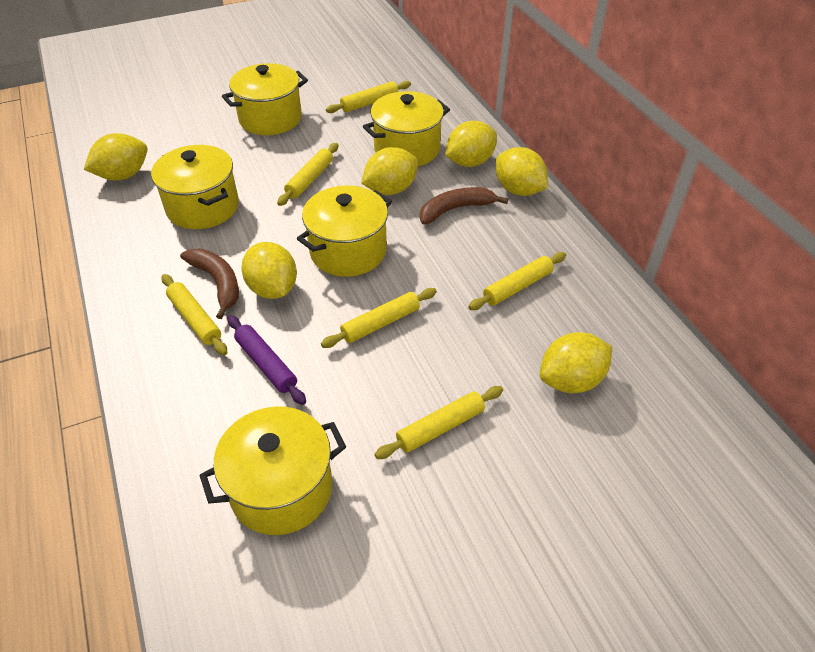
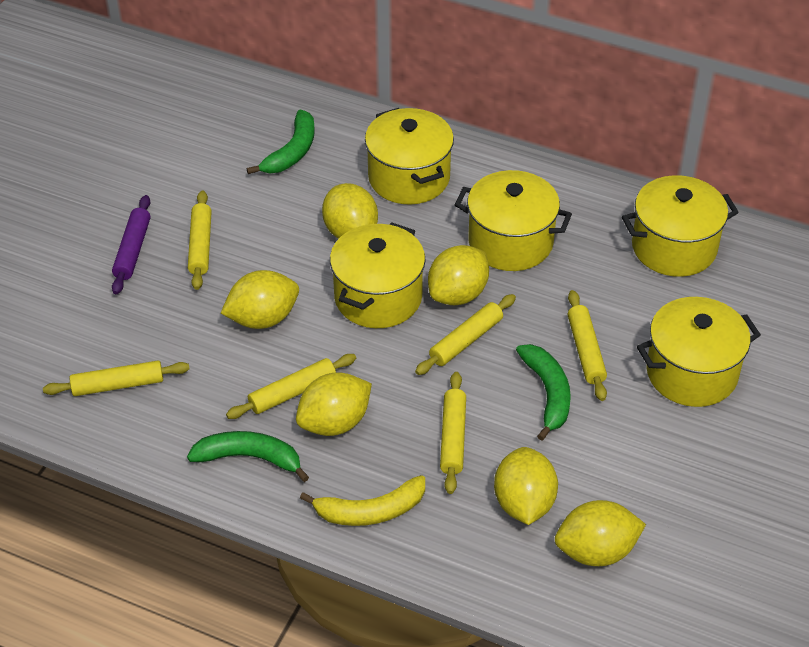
brown banana: [180,249,239,319] [420,187,508,225] = 2 -> none = 0
green banana: none = 0 -> [187,431,309,482] [247,110,315,174] [516,344,571,441] = 3
yellow banana: none = 0 -> [300,475,425,526] = 1

